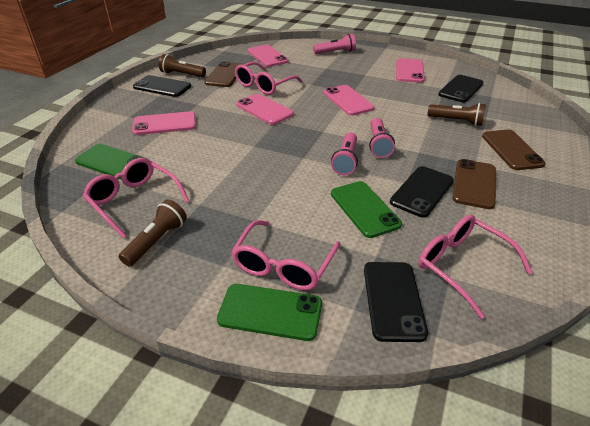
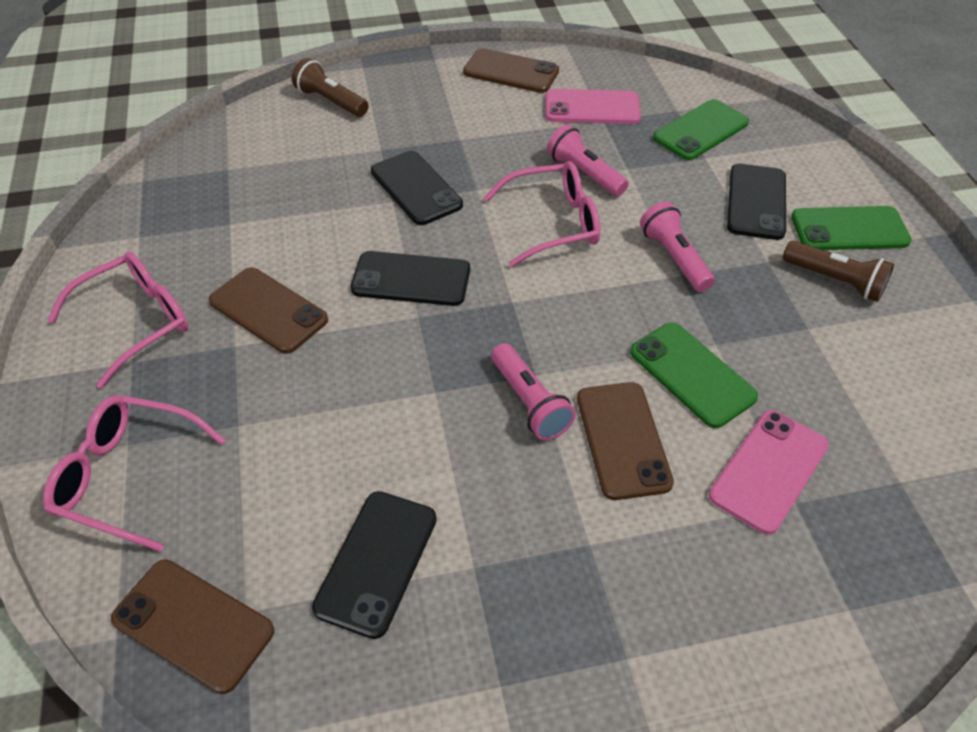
brown flashlight: [119,199,187,267] [159,54,206,77] [428,103,486,126] = 3 -> [292,58,369,117] [783,240,894,302] = 2
brown phone: [204,61,244,87] [452,159,496,209] [482,130,546,170] = 3 -> [111,560,274,694] [209,268,328,354] [463,48,559,93] [577,382,674,500] = 4
pink glasses: [83,158,189,239] [231,220,340,290] [235,62,303,95] [418,215,533,319] = 4 -> [43,395,225,552] [47,251,189,388] [484,161,601,267] = 3
pink phone: [132,111,196,135] [236,94,294,125] [248,45,289,67] [324,85,375,115] [396,58,425,83] = 5 -> [546,89,641,124] [709,410,829,534] = 2

